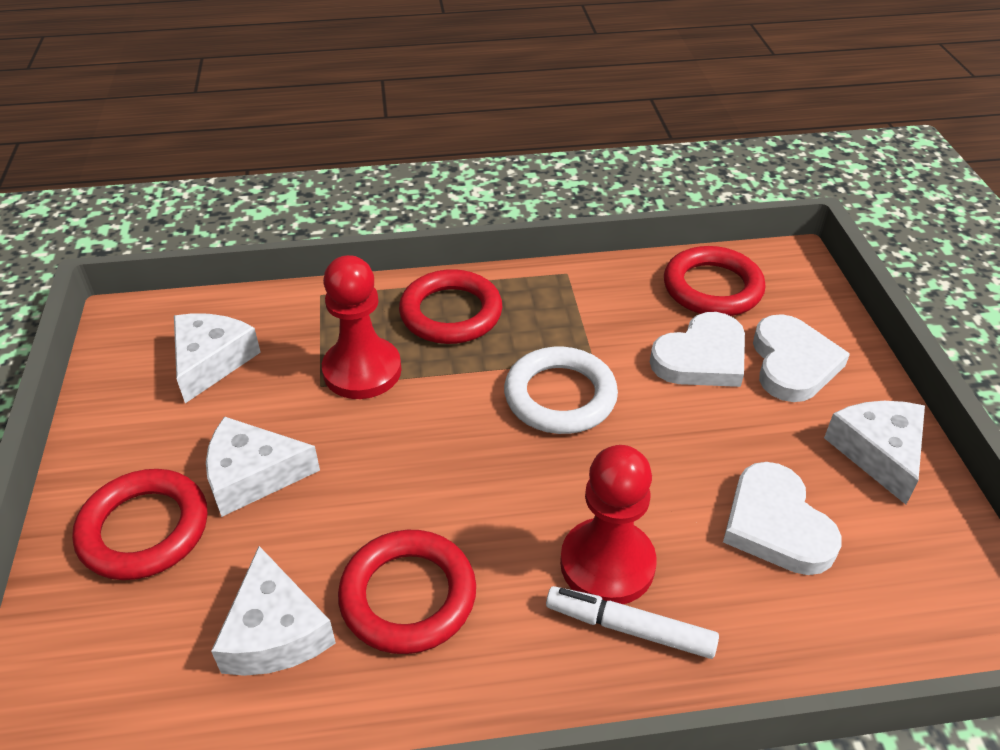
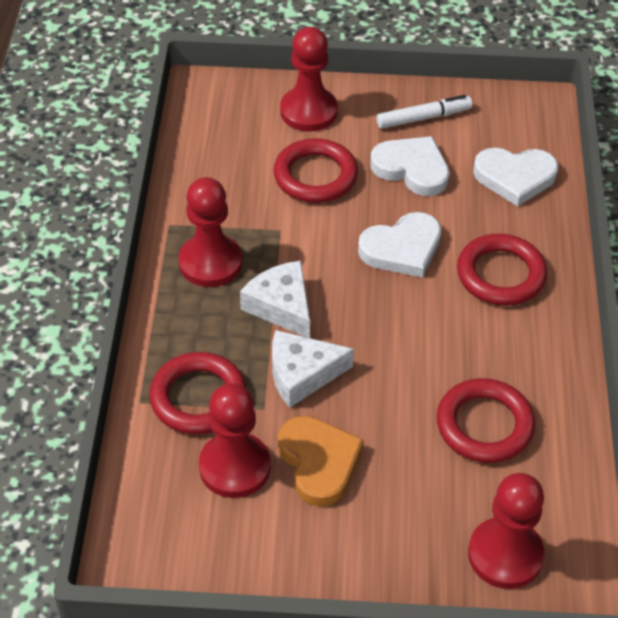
orange heart: none = 0 -> [278,416,364,507] = 1
red pawn: [322,255,401,399] [560,445,657,604] = 2 -> [178,177,242,287] [199,383,271,498] [280,27,338,131] [468,473,545,589] = 4
white cheese: [174,313,261,403] [206,416,320,517] [211,546,336,676] [824,401,925,505] = 4 -> [240,261,310,338] [272,330,354,408] = 2
white ring: [504,347,618,434] = 1 -> none = 0

